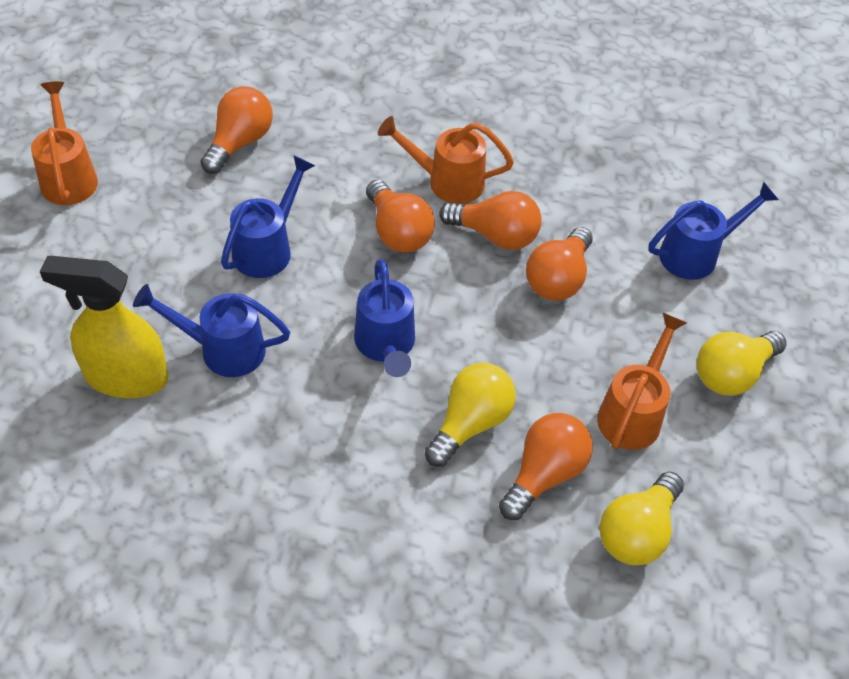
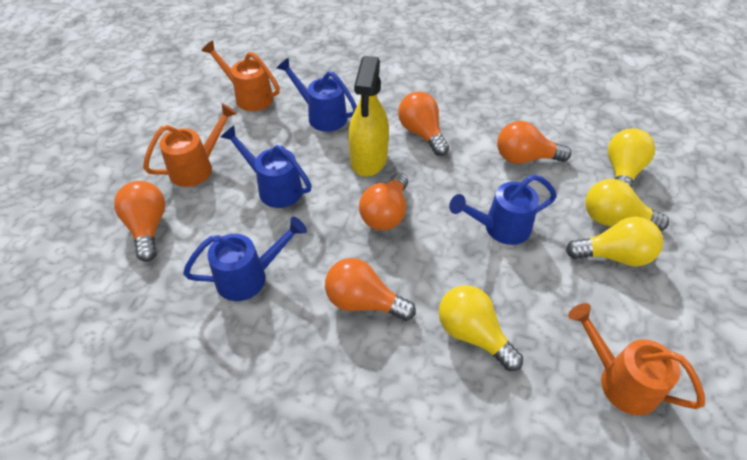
yellow light bulb: [425,363,516,467] [600,471,684,565] [697,331,786,395] = 3 -> [439,285,523,371] [566,217,663,266] [585,179,669,231] [608,128,655,188] = 4

